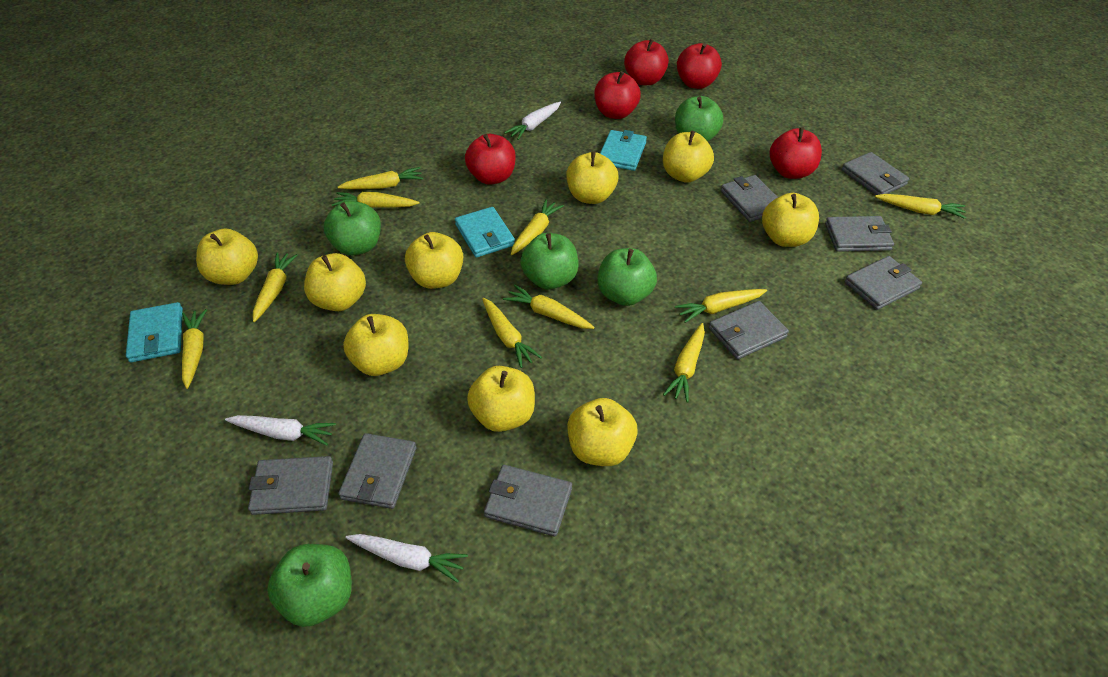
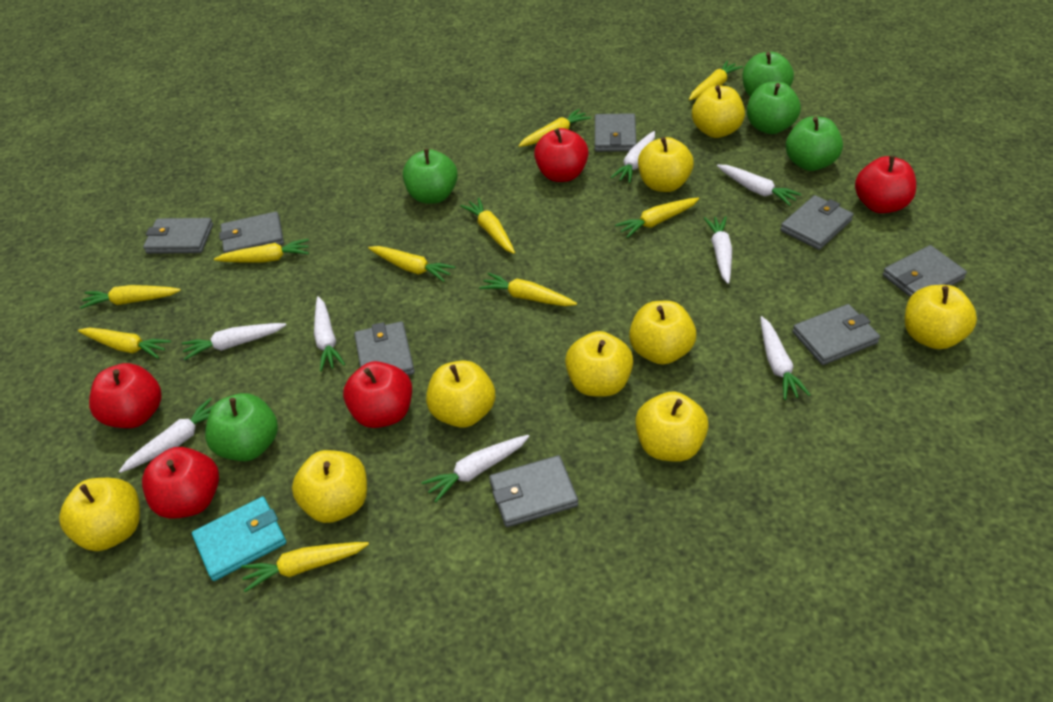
turquoise wallet: [126,302,183,362] [455,207,515,258] [600,130,647,171] = 3 -> [192,497,286,581] = 1
white carrot: [225,415,336,446] [346,534,468,583] [504,102,561,140] = 3 -> [119,397,214,473] [182,323,286,360] [314,296,345,372] [421,435,529,502] [610,131,655,183] [704,216,732,284] [717,164,801,206] [760,316,810,400] = 8

